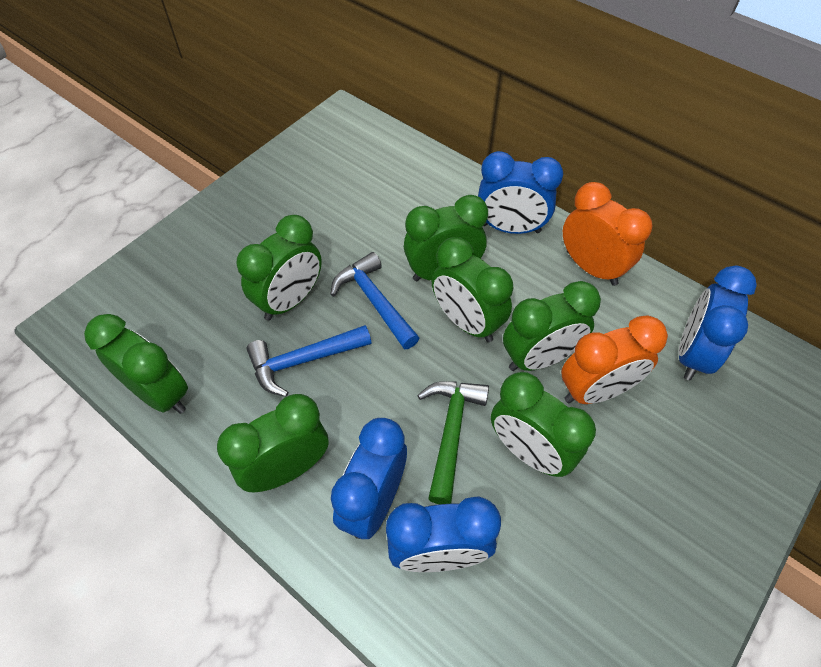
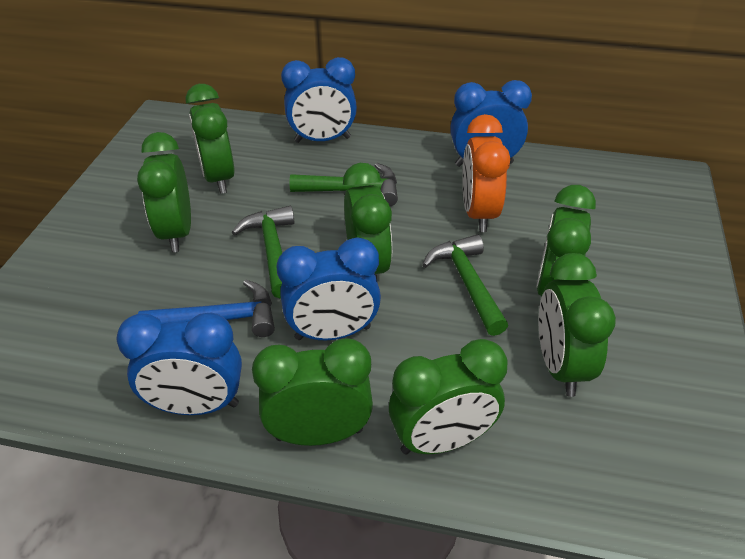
blue hammer: [246,325,372,397] [330,252,419,349] = 2 -> [138,280,275,337] = 1
green hammer: [417,381,489,504] = 1 -> [232,206,295,299] [289,163,398,206] [422,234,508,336] = 3
orange clock: [561,315,668,404] [563,182,653,286] = 2 -> [462,114,510,232] = 1

